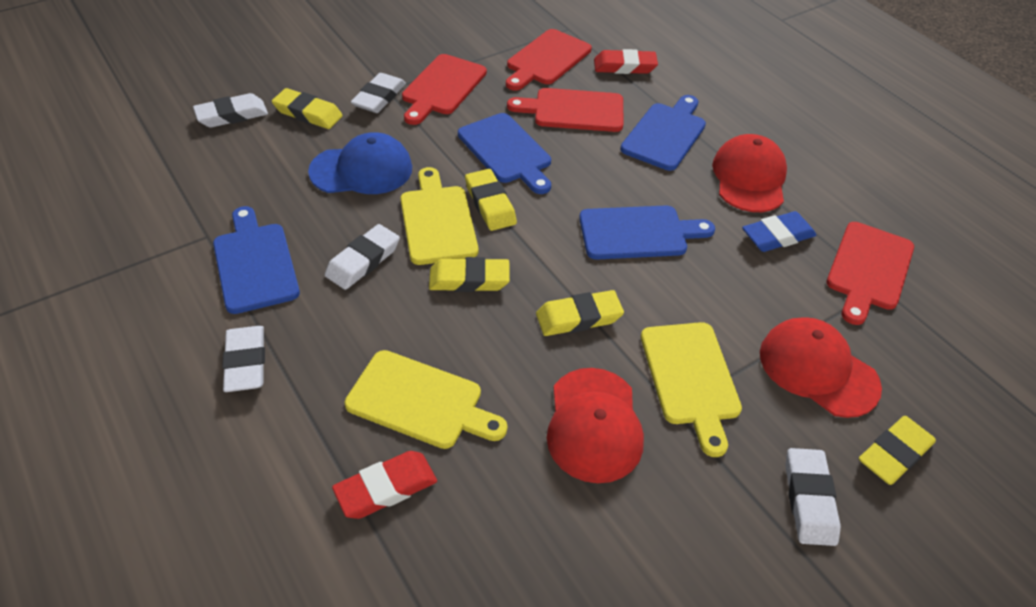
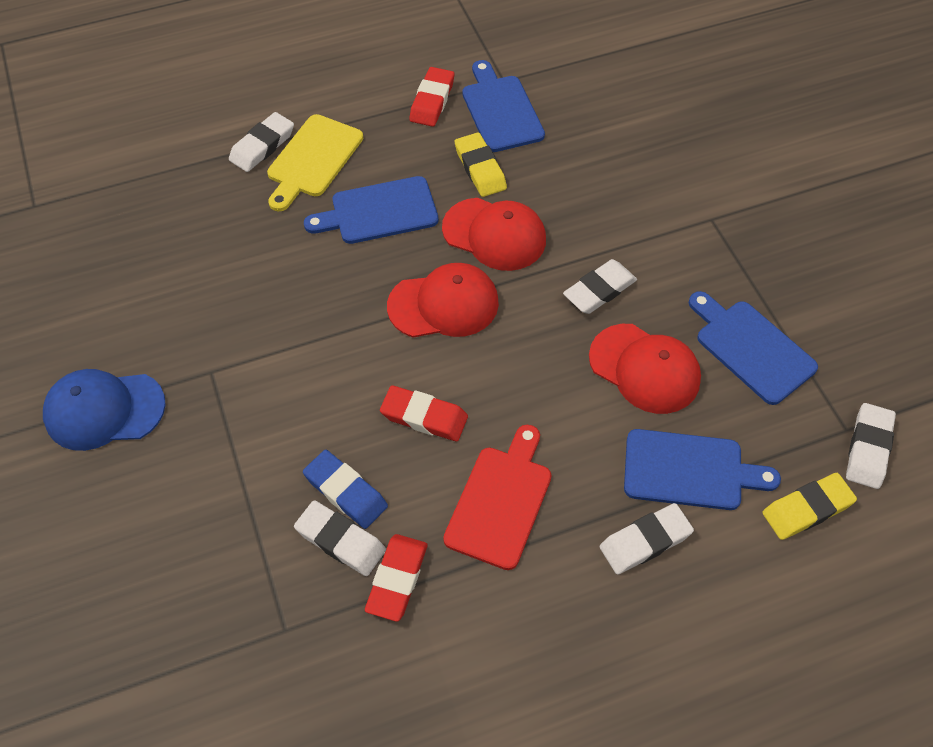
red cutting board: [402,54,487,125] [506,29,592,91] [507,88,623,132] [826,222,914,325] = 4 -> [443,425,552,570] = 1
red eraser: [332,451,437,519] [594,49,658,74] = 2 -> [365,534,428,622] [380,385,468,441] [409,67,454,127] = 3
yellow cutting board: [345,350,507,449] [400,167,478,265] [641,322,742,457] = 3 -> [267,114,363,211] = 1
yellow eraser: [272,88,343,129] [429,257,510,292] [465,169,517,231] [536,290,624,336] [859,416,936,485] = 5 -> [455,132,507,197] [762,473,857,540] = 2

